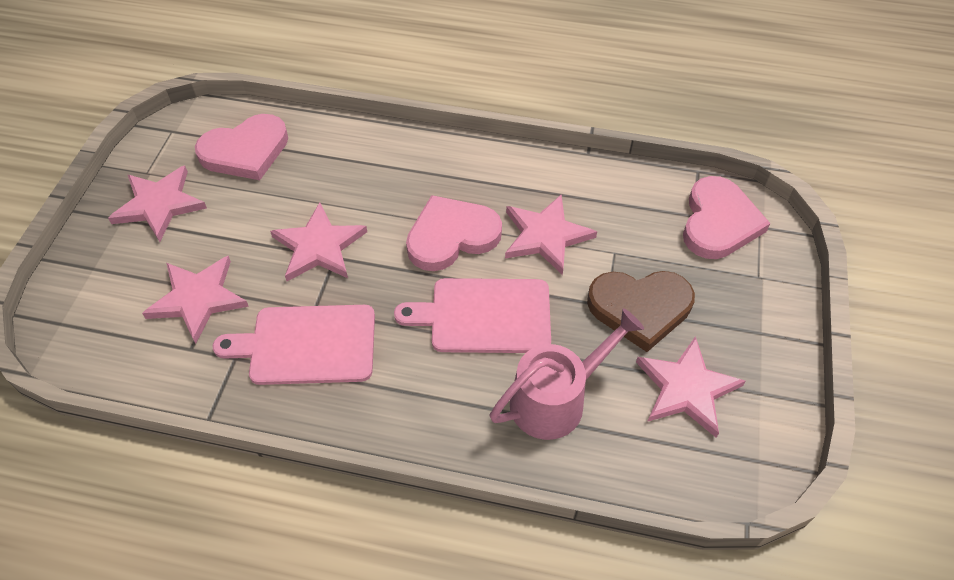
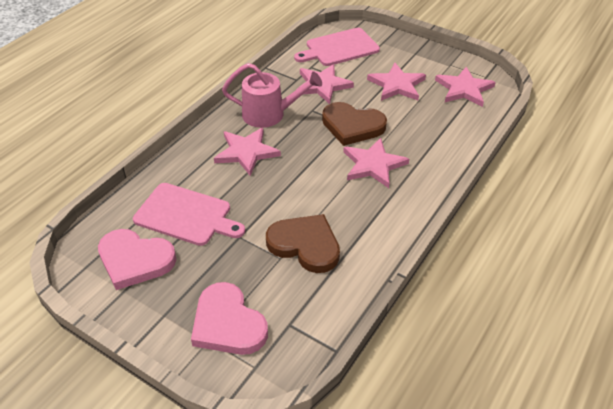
brown heart: [587,271,695,352] = 1 -> [266,214,340,273] [322,102,387,146] = 2
pink heart: [195,114,288,180] [406,195,502,271] [683,176,771,259] = 3 -> [98,229,176,290] [191,282,268,355] = 2

